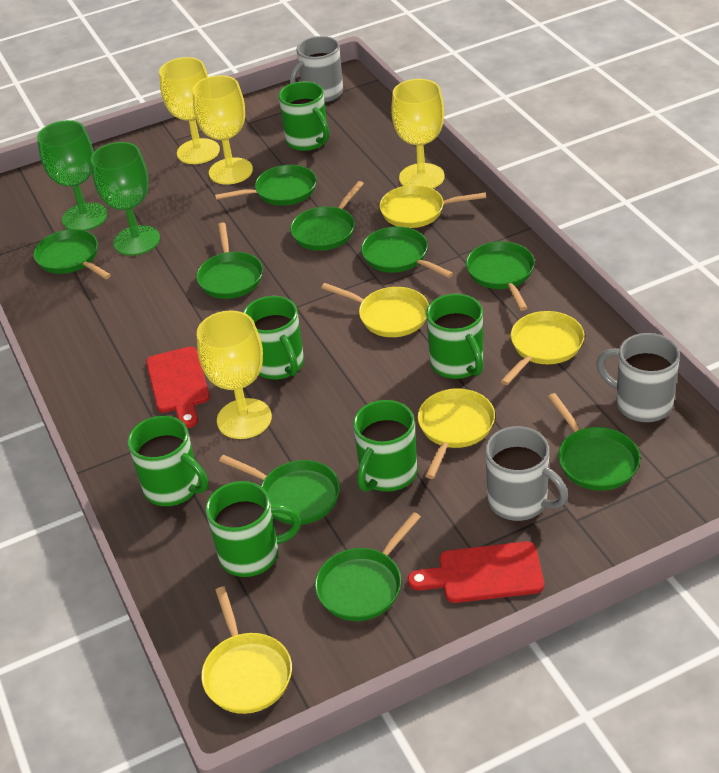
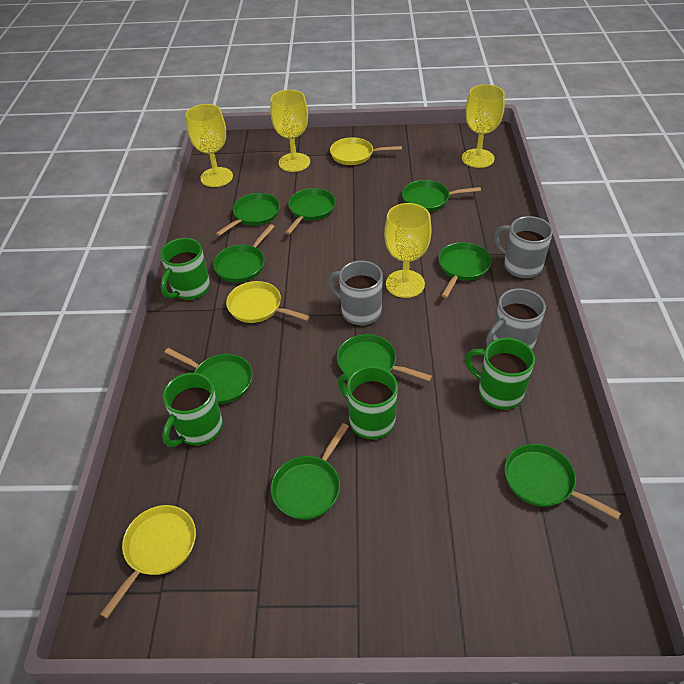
green goblet: [37,120,108,231] [91,142,160,256] = 2 -> none = 0
green mug: [128,416,208,506] [206,481,301,577] [243,296,304,379] [279,81,329,151] [353,400,417,492] [426,294,483,379] = 6 -> [160,238,210,300] [162,373,223,447] [338,366,398,439] [465,338,535,409] = 4
red cutting board: [146,347,210,428] [408,541,544,603] = 2 -> none = 0
yellow pan: [201,586,292,714] [321,283,429,337] [379,185,486,228] [418,388,495,479] [501,311,584,385] = 5 -> [100,505,196,618] [226,281,310,323] [330,137,402,165] = 3

